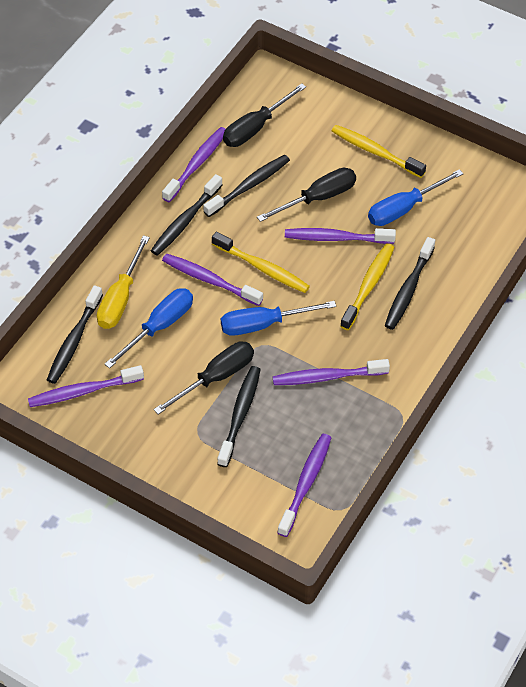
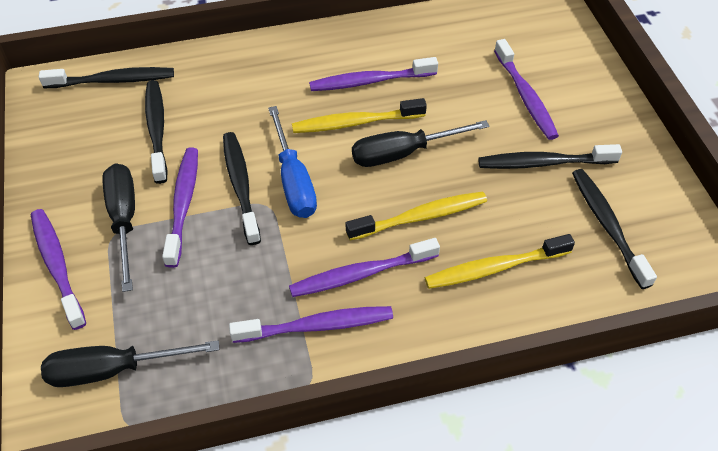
blue screwdriver: [104,288,193,368] [221,301,336,336] [368,169,464,226] = 3 -> [268,106,317,218] = 1
yellow screwdriver: [97,235,150,329] = 1 -> none = 0

